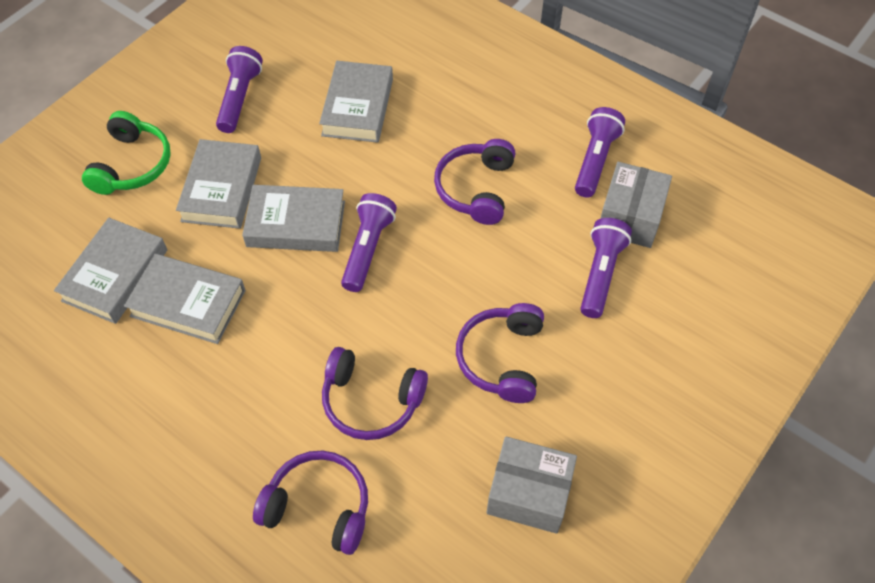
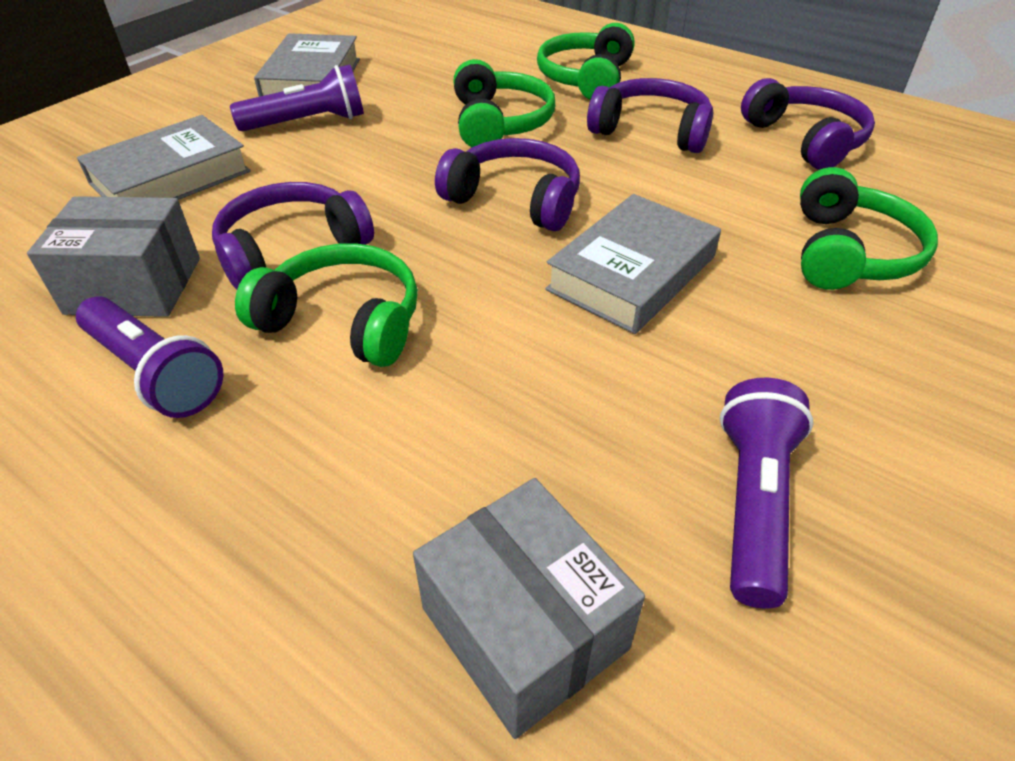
green headphones: [82,111,171,195] = 1 -> [235,243,418,367] [453,59,555,147] [537,23,635,100] [800,167,938,290] = 4
grey book: [54,218,167,324] [124,254,246,344] [176,139,261,229] [242,185,345,252] [319,61,393,143] = 5 -> [77,115,251,200] [254,33,360,97] [545,194,721,334] = 3
purple flashlight: [216,46,263,133] [341,193,397,292] [575,107,625,197] [580,218,632,318] = 4 -> [76,296,223,418] [230,64,364,131] [720,378,814,608] = 3

